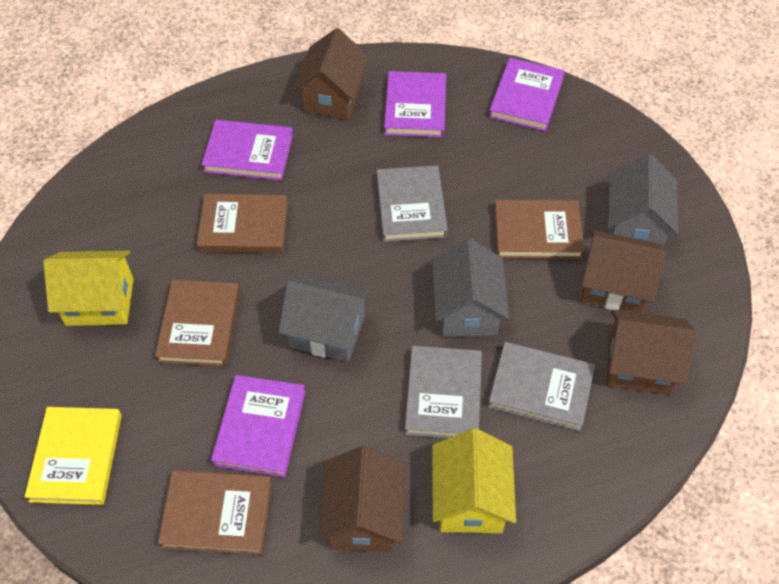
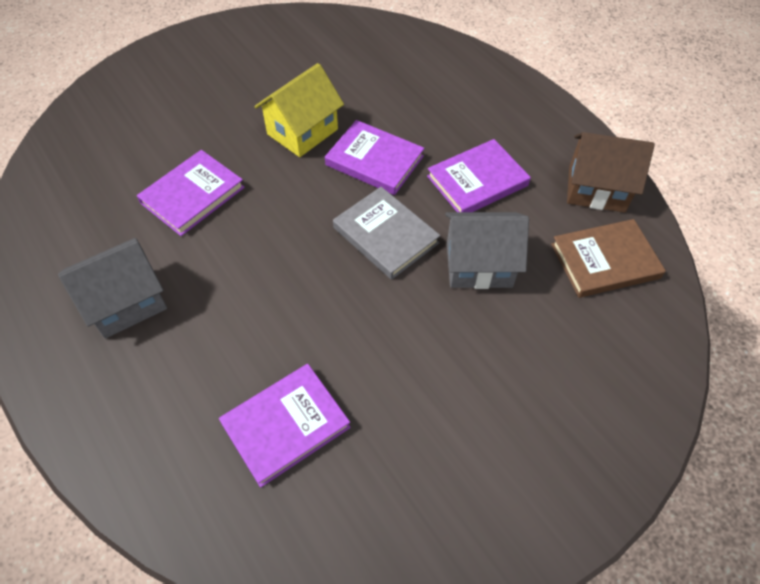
brown book: [155,280,240,366] [158,470,272,555] [196,194,288,253] [494,200,584,259] = 4 -> [551,219,666,298] = 1
brown house: [293,28,369,120] [318,446,406,552] [581,230,667,313] [607,309,696,395] = 4 -> [567,132,655,213] = 1
grey book: [377,166,448,242] [405,346,482,438] [488,342,595,431] = 3 -> [333,187,440,280] = 1
grey house: [278,273,370,362] [432,239,509,337] [608,155,679,247] = 3 -> [58,238,167,338] [445,212,529,289] = 2
yellow book: [25,407,122,505] = 1 -> none = 0
yellow house: [43,251,134,326] [432,428,516,533] = 2 -> [255,63,344,157] = 1

